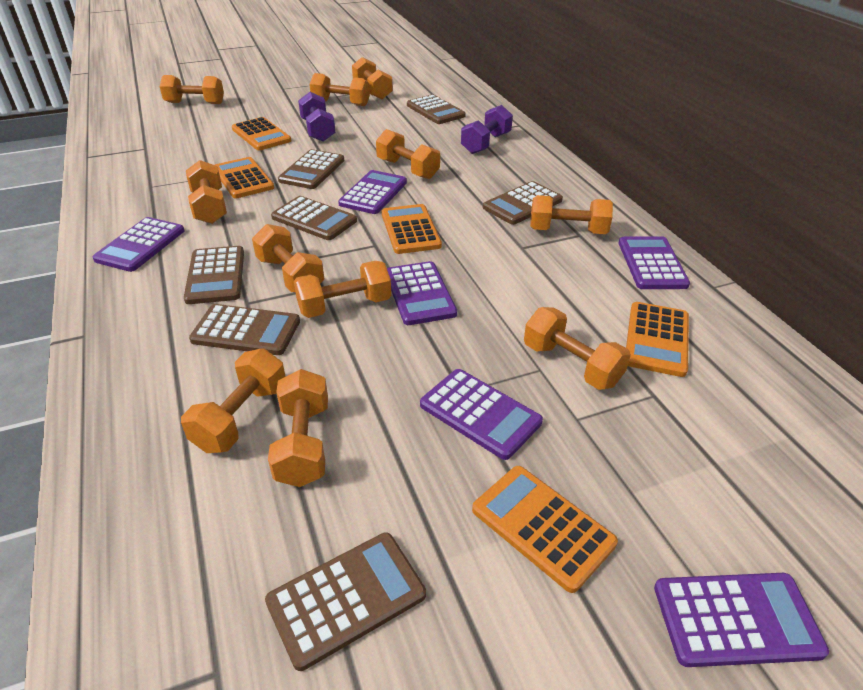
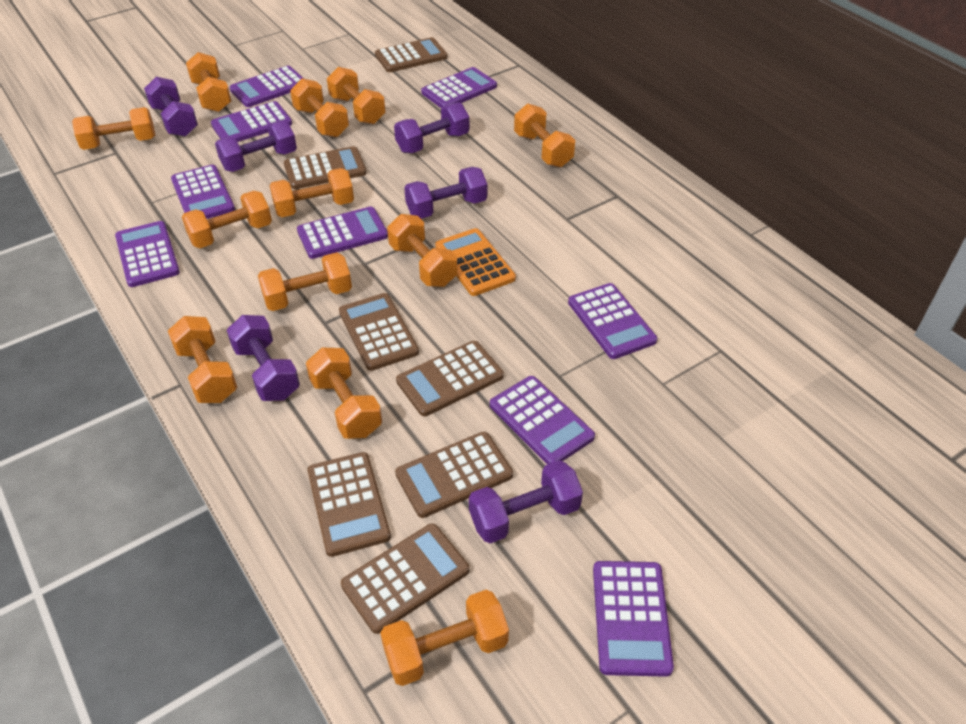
orange calculator: [215,157,274,198] [232,117,291,150] [382,204,442,254] [472,466,618,593] [626,302,689,377] = 5 -> [435,228,516,296] = 1
orange dumbbell: [160,75,224,104] [181,349,286,453] [186,160,227,224] [252,224,324,293] [268,369,328,487] [294,261,391,318] [309,73,370,106] [352,57,393,100] [376,129,440,179] [524,307,631,390] [530,195,613,234] = 11 -> [72,107,155,150] [168,316,237,403] [182,191,272,248] [186,52,231,112] [258,252,352,311] [269,168,354,217] [290,78,349,137] [306,348,382,439] [327,67,386,124] [380,590,509,686] [387,214,458,287] [514,104,575,167] = 12
purple calculator: [93,217,185,272] [338,170,407,214] [387,261,457,325] [420,369,543,460] [619,236,690,289] [654,573,829,667] = 6 -> [115,221,180,287] [171,165,235,219] [211,101,292,142] [230,66,304,107] [297,206,388,259] [421,67,497,108] [490,376,595,465] [568,283,657,359] [593,561,674,677] = 9
purple dumbbell: [298,92,335,142] [461,105,513,154] = 2 -> [144,77,198,137] [215,120,297,172] [227,315,300,401] [394,102,469,153] [404,167,487,219] [469,460,583,543] = 6

